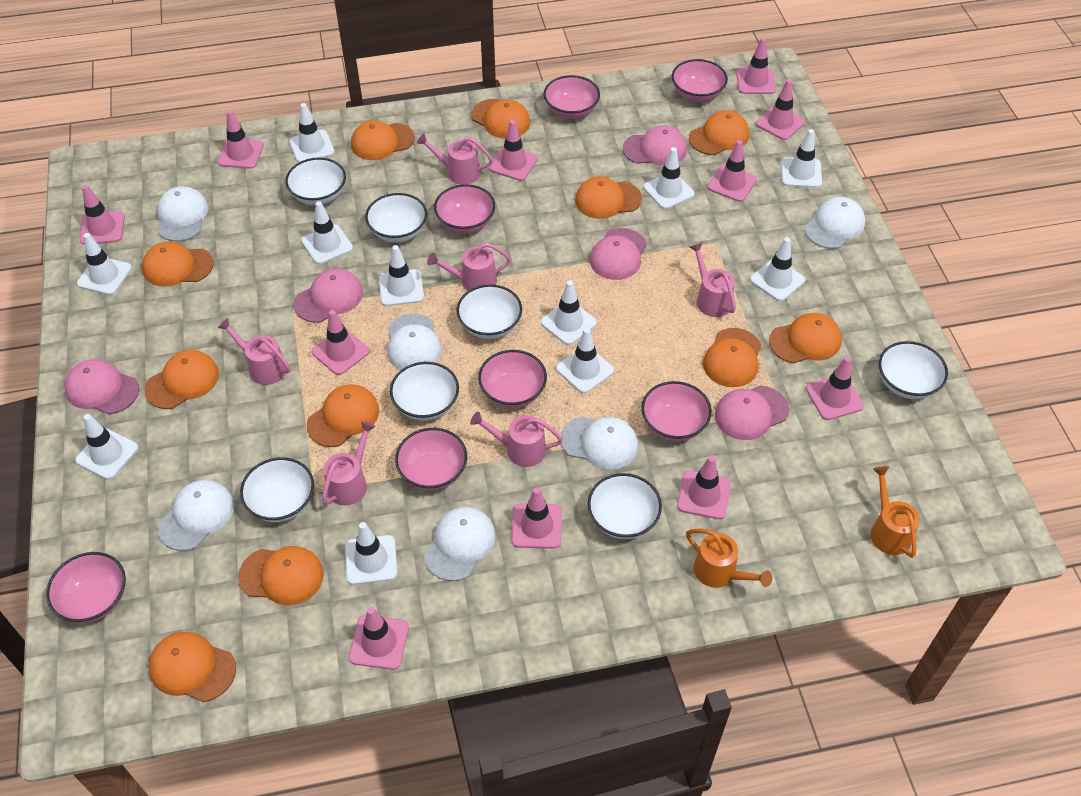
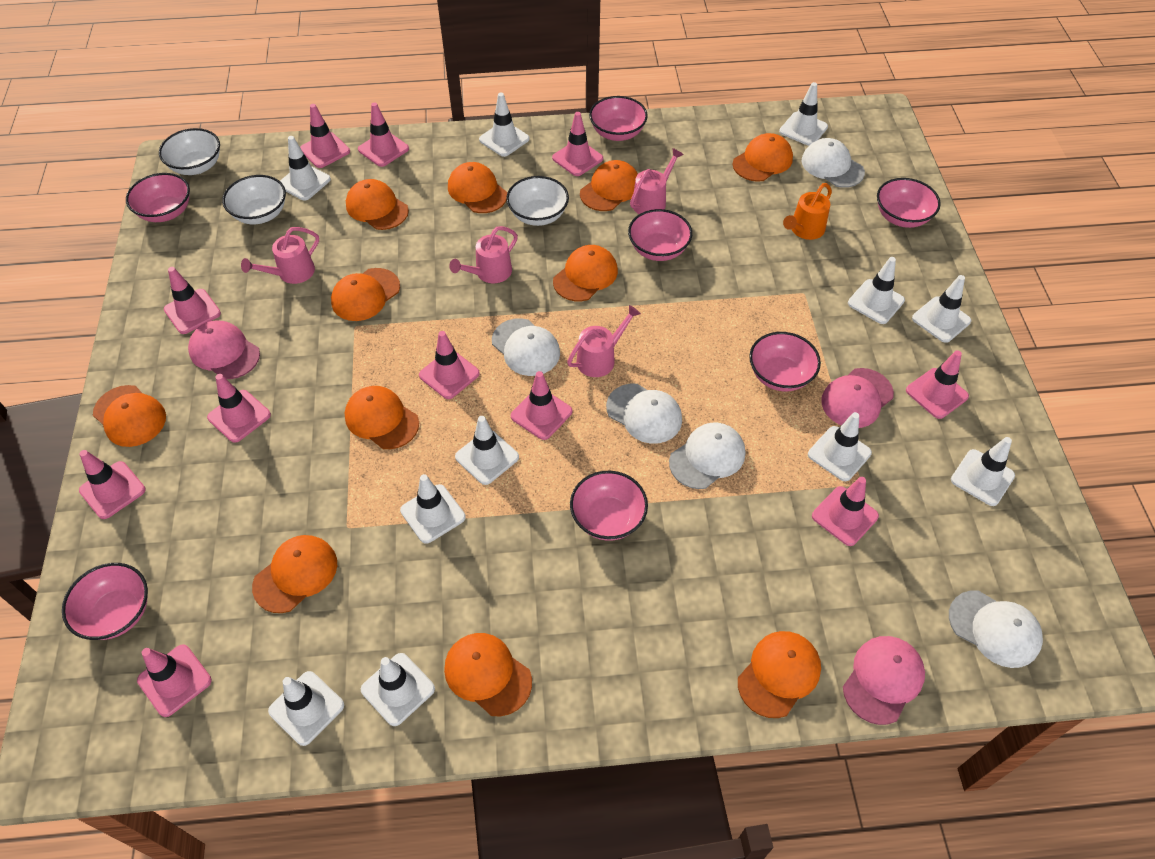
orange watering can: [686,528,772,588] [871,466,920,558] = 2 -> [783,183,832,240] = 1
pink cap: [65,359,139,415] [293,269,363,323] [590,228,647,280] [623,126,687,166] [715,386,789,440] = 5 -> [188,321,260,379] [821,368,894,428] [843,636,925,725] = 3
pink watering can: [217,318,291,385] [322,421,376,505] [417,133,493,185] [427,243,511,291] [470,411,563,467] [690,243,736,317] = 6 -> [241,227,319,284] [449,226,518,283] [567,305,641,377] [630,148,684,214] = 4
white bowl: [240,457,314,522] [285,158,346,205] [365,193,427,243] [390,362,459,421] [456,284,522,339] [588,473,662,539] [879,341,948,399] = 7 -> [159,128,220,175] [222,175,286,224] [506,176,569,226] = 3
white cap: [157,186,208,241] [157,480,234,551] [387,314,442,370] [424,507,496,581] [561,416,638,470] [805,197,865,249] = 6 -> [492,318,560,376] [606,384,682,444] [669,423,745,489] [802,138,865,188] [949,590,1043,668] = 5

